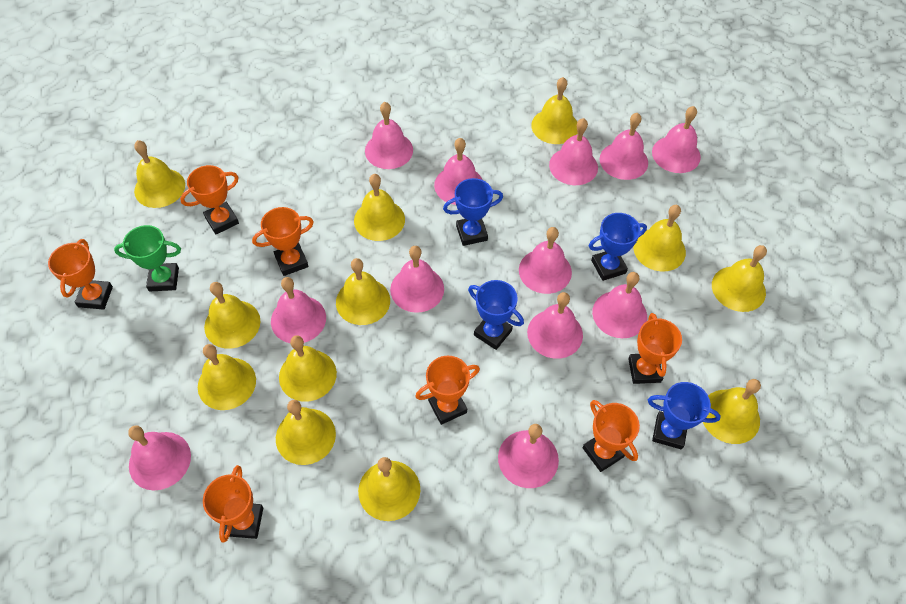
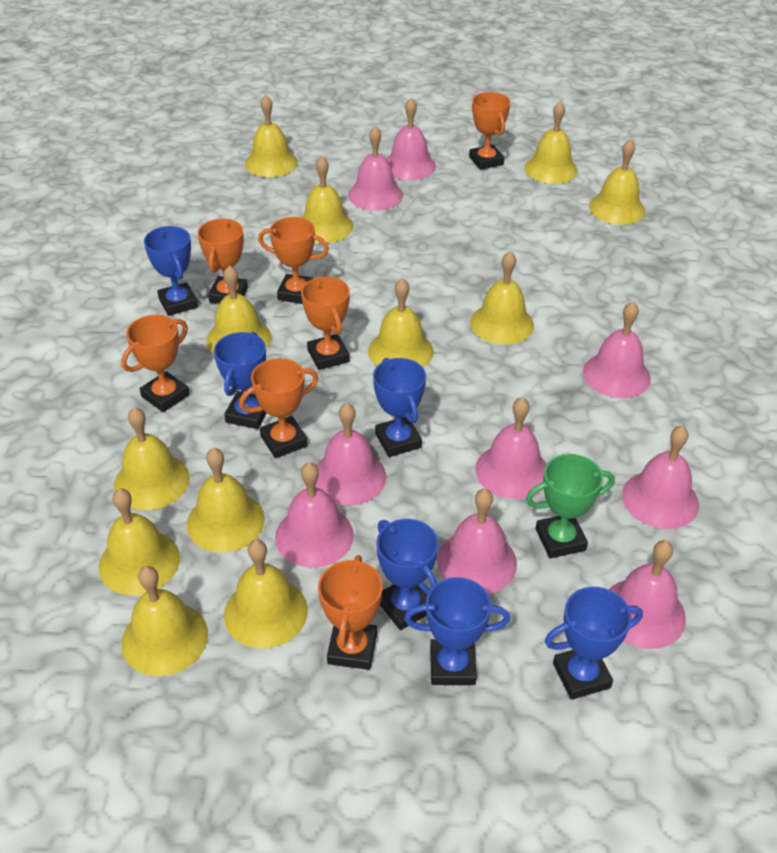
blue trophy: [443,178,503,246] [468,280,524,350] [589,213,647,281] [648,382,721,449] = 4 -> [144,226,198,316] [214,332,267,429] [373,358,426,457] [376,519,439,630] [404,577,510,685] [545,587,643,700] = 6
pink bell: [128,426,191,490] [271,277,326,343] [365,102,413,169] [390,246,444,313] [434,138,483,205] [498,424,559,488] [519,227,572,294] [527,292,583,359] [549,118,598,185] [592,272,647,338] [600,113,648,180] [652,106,701,173] = 12 -> [275,462,354,568] [315,403,386,505] [348,126,403,211] [387,98,436,180] [437,489,517,594] [475,397,547,499] [583,302,651,398] [609,540,686,649] [622,426,699,529] = 9

